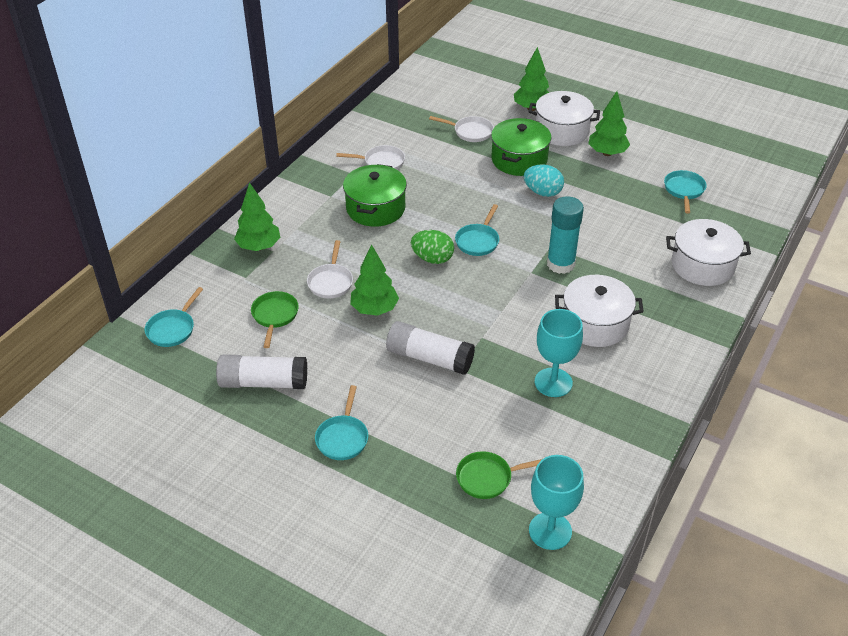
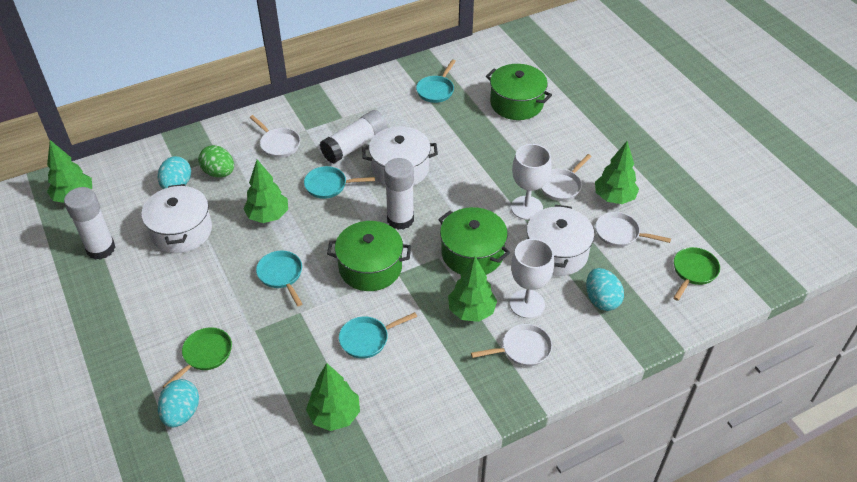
green pot: [343,164,407,227] [491,118,551,176] = 2 -> [327,221,411,291] [438,207,510,275] [486,64,552,120] = 3
green tree: [234,182,281,251] [350,245,399,316] [514,47,549,111] [588,91,630,156] = 4 -> [47,140,92,203] [243,159,288,223] [306,363,360,431] [448,256,497,322] [595,141,639,204] = 5
turquoise egg: [524,165,564,197] = 1 -> [158,156,191,189] [158,379,199,427] [586,268,624,311] = 3
turquoise glue stick: [547,196,584,274] = 1 -> none = 0
turquoise goblet: [529,455,584,550] [535,309,583,397] = 2 -> none = 0
white glue stick: [216,354,307,389] [386,321,475,375] = 2 -> [64,187,115,260] [320,110,387,164] [384,158,414,230] = 3
white goblet: none = 0 -> [510,239,554,318] [511,144,551,220] = 2
white pan: [307,240,353,298] [336,145,405,170] [429,116,494,142] = 3 -> [249,115,300,158] [471,324,552,366] [541,154,592,201] [596,212,671,247] = 4

